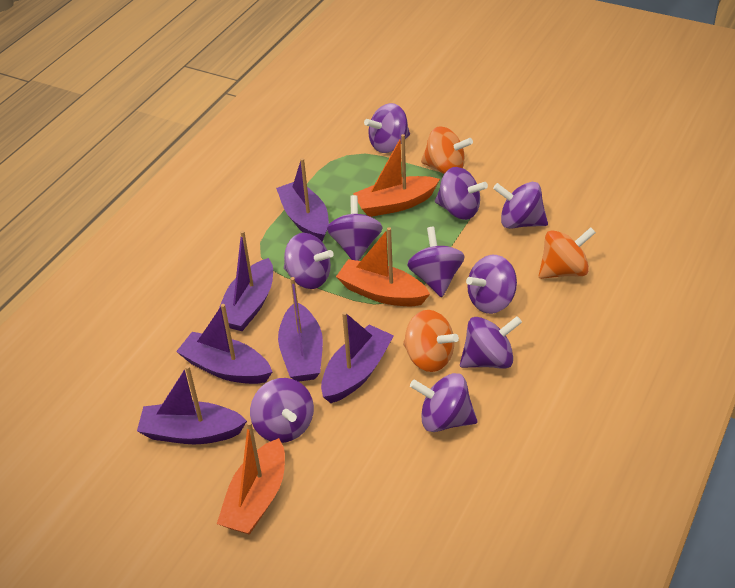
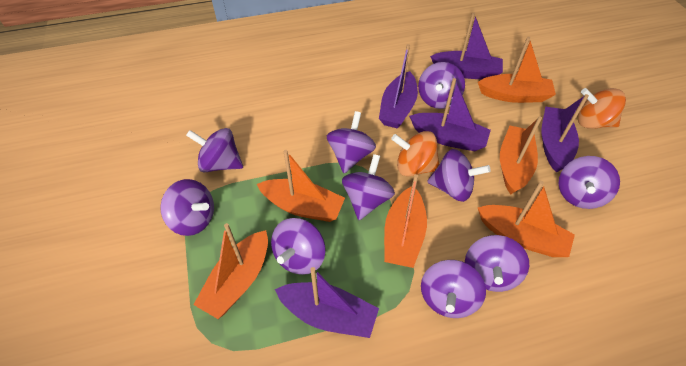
orange boat: [217,421,285,535] [336,227,430,306] [353,134,440,217] = 3 -> [193,223,268,319] [257,150,345,222] [384,174,427,268] [478,37,556,103] [478,181,575,257] [500,116,542,194] = 6
orange spinning top: [403,310,459,372] [421,126,473,174] [539,227,596,279] = 3 -> [391,131,439,176] [577,88,626,129] = 2
purple boat: [137,365,247,444] [176,304,272,384] [219,230,273,331] [276,158,329,242] [278,277,323,382] [321,312,394,403] = 6 -> [275,267,379,338] [379,44,418,128] [409,78,491,151] [430,12,503,79] [542,94,589,173] = 5

